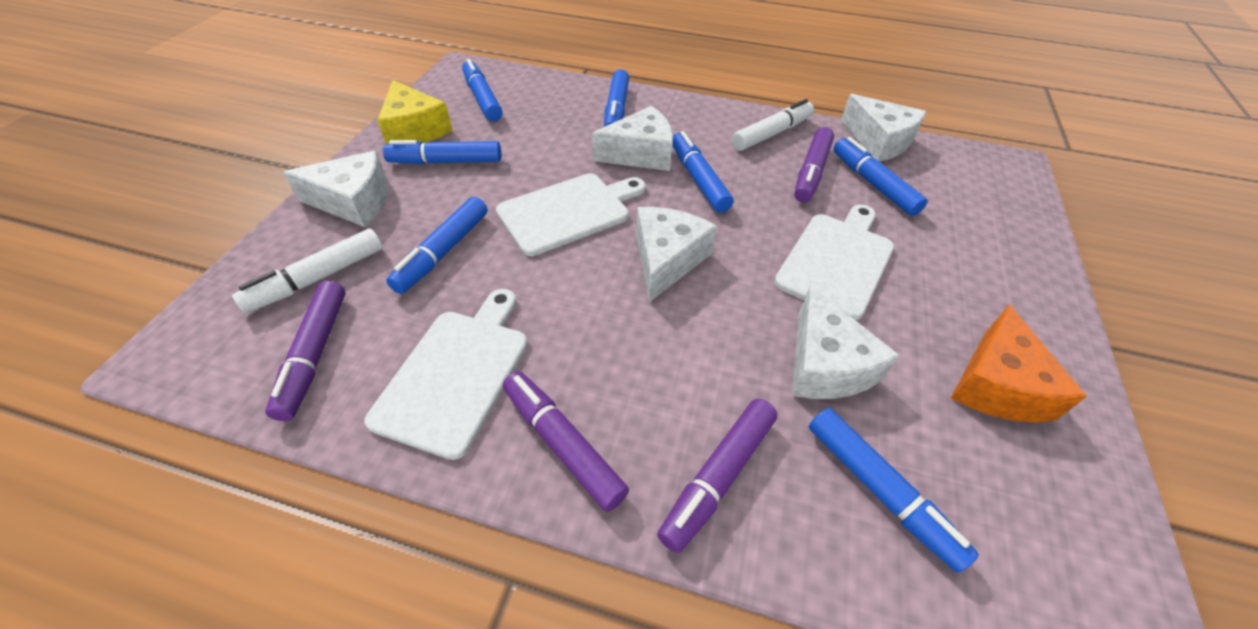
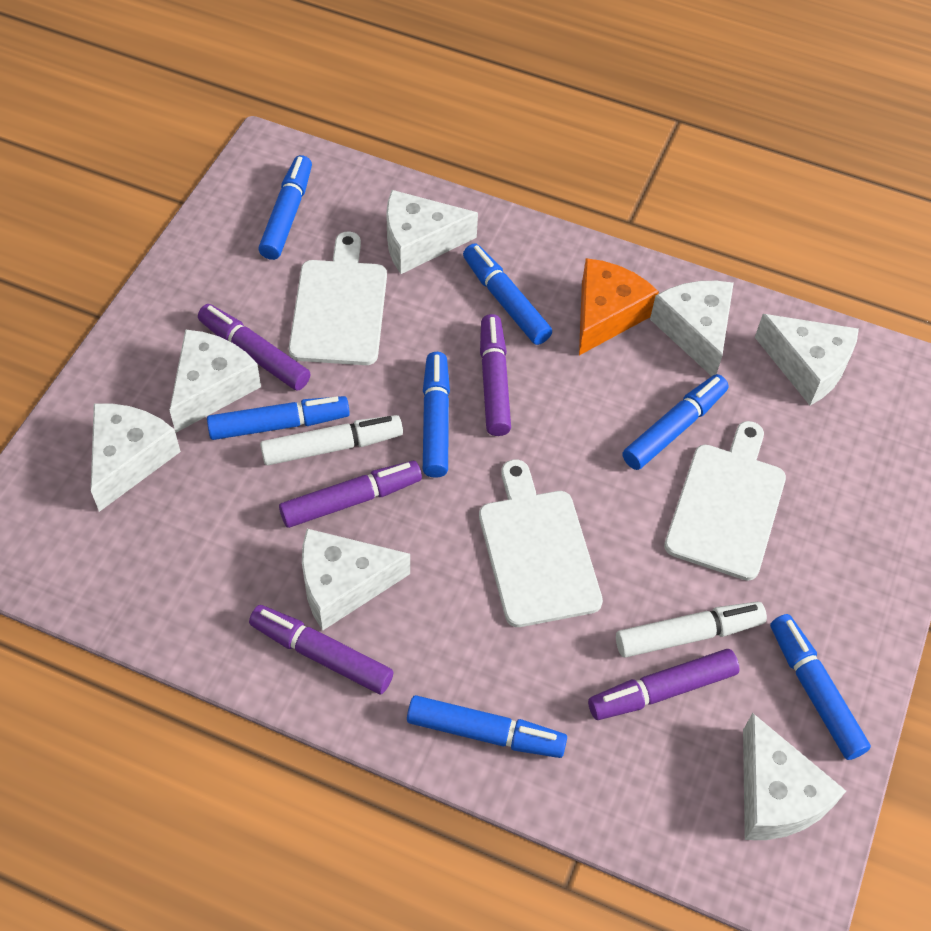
purple marker: [265,281,346,421] [503,371,629,512] [657,399,778,553] [794,127,834,202] = 4 -> [198,304,311,391] [249,605,393,694] [279,461,422,528] [480,314,511,436] [588,649,740,720] = 5
white cheese: [283,151,388,227] [592,106,673,171] [636,207,717,302] [792,285,900,399] [840,94,926,161] = 5 -> [91,403,181,512] [170,329,261,433] [302,529,410,631] [386,190,478,274] [650,281,734,376] [743,713,846,840] [755,314,859,405] = 7
yellow cheese: [377,80,453,144] = 1 -> none = 0

